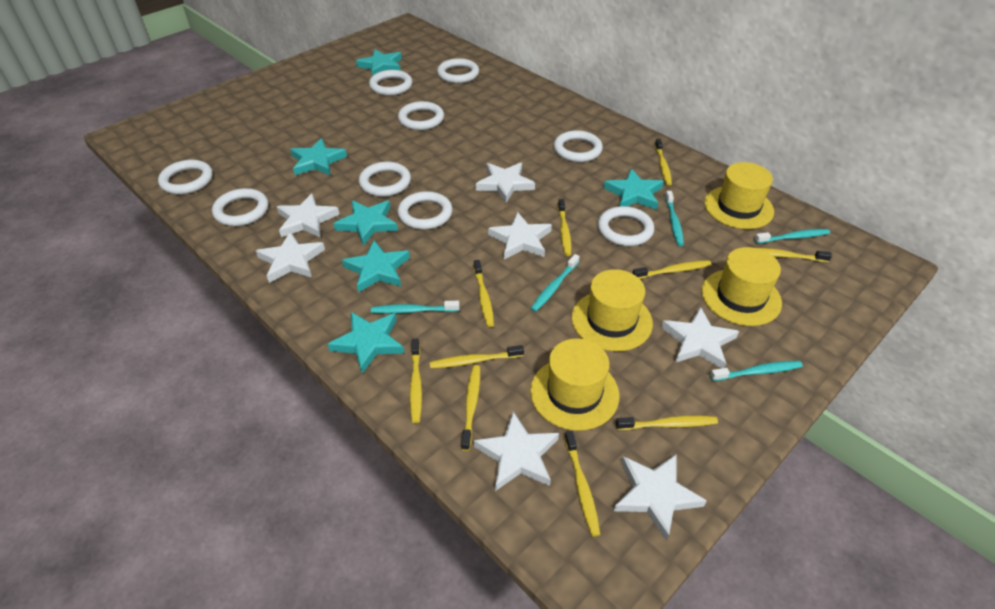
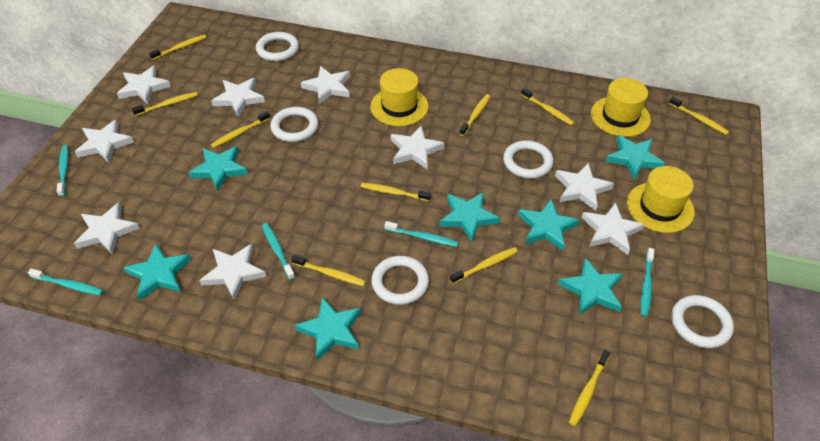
turquoise star: [290,138,347,175] [328,312,404,373] [333,200,398,245] [342,240,410,293] [356,49,402,76] [604,169,664,210] = 6 -> [124,243,191,301] [188,146,248,191] [294,297,361,360] [439,192,500,242] [518,199,579,250] [558,258,623,315] [606,135,665,180] = 7
white ring: [158,160,213,194] [212,188,268,226] [359,162,411,197] [369,70,413,96] [397,191,453,230] [398,101,444,130] [437,58,479,83] [554,130,603,162] [598,206,654,246] = 9 -> [256,32,299,61] [270,107,318,142] [371,256,429,305] [503,140,553,179] [671,295,734,348] = 5
white star: [256,231,325,283] [276,193,340,238] [474,411,559,491] [476,163,535,203] [488,212,552,260] [614,454,707,541] [661,307,739,368] = 7 -> [74,202,140,255] [75,120,134,163] [117,66,171,104] [199,244,267,301] [211,78,265,117] [301,66,350,104] [391,125,444,169] [555,163,614,211] [582,202,645,255] = 9
yellow hat: [530,338,620,431] [572,269,653,351] [701,247,782,326] [704,162,774,229] = 4 -> [370,68,428,126] [591,78,651,137] [627,166,695,233] = 3

